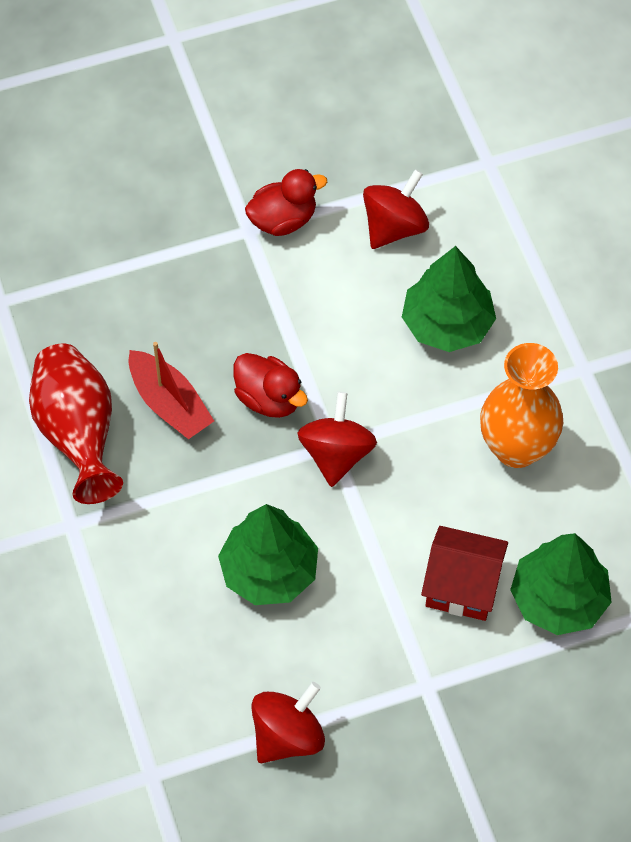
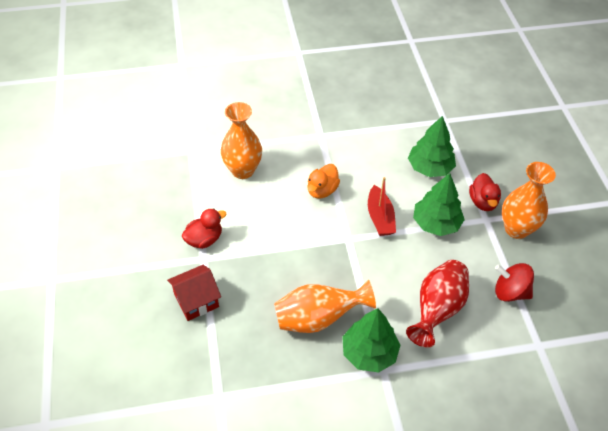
orange duck: none = 0 -> [308,164,340,198] = 1
orange vase: [480,343,563,468] = 1 -> [221,102,262,179] [274,279,376,333] [502,162,556,239] = 3
red spinning top: [252,682,325,763] [298,392,377,487] [363,169,429,249] = 3 -> [495,263,534,302] = 1

